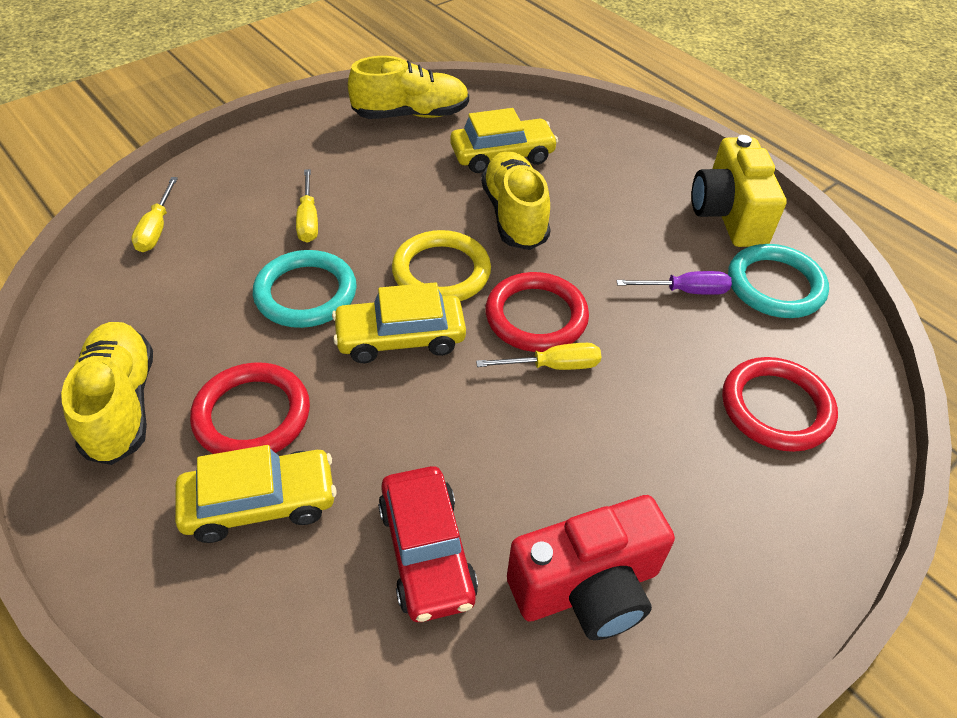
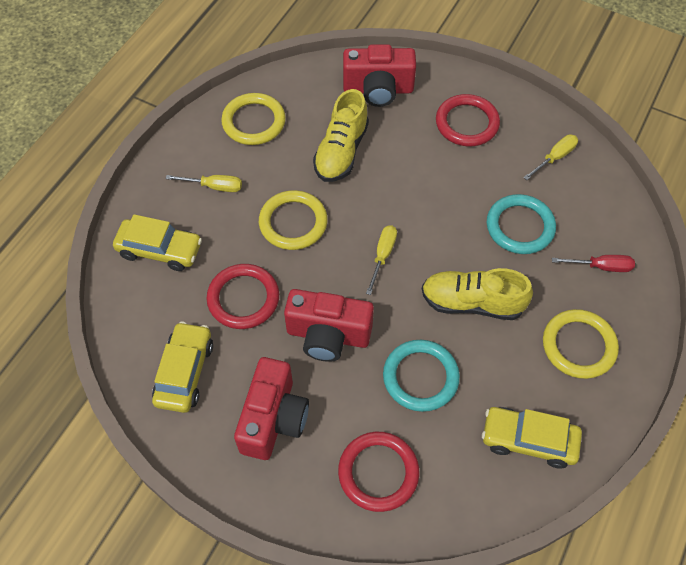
purple screwdriver: [616,271,732,295] = 1 -> none = 0
red camera: [507,495,675,640] = 1 -> [234,357,309,460] [284,289,374,362] [343,44,416,107] = 3
red car: [378,466,478,622] = 1 -> none = 0
red screwdriver: none = 0 -> [552,255,635,272] = 1
yellow camera: [691,135,787,247] = 1 -> none = 0
yellow ring: [392,230,491,301] = 1 -> [221,93,286,145] [259,190,328,250] [543,309,619,379] = 3
yellow shoe: [61,322,153,465] [348,56,469,119] [481,151,551,250] = 3 -> [313,89,369,182] [422,268,533,320] = 2

